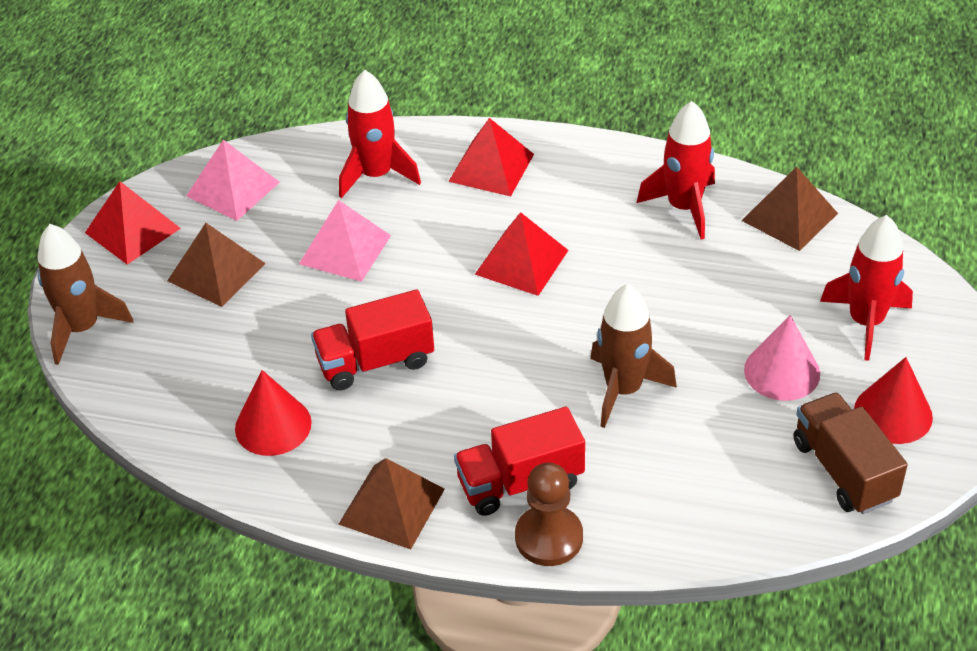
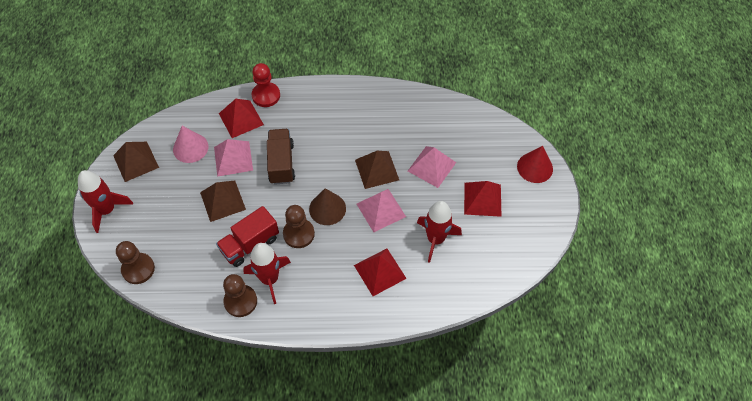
brown cone: none = 0 -> [309,188,346,225] = 1
brown pawn: [515,463,583,566] = 1 -> [116,241,155,284] [223,274,257,317] [283,205,315,248] = 3
brown rocket: [37,224,133,365] [590,284,677,428] = 2 -> none = 0
pink pyramid: [186,140,280,221] [299,200,391,282] = 2 -> [214,139,253,177] [357,189,406,232] [408,146,456,188] = 3
red cone: [235,370,312,456] [854,357,933,444] = 2 -> [517,146,553,183] = 1
red pawn: none = 0 -> [252,63,280,107] = 1
red truck: [311,290,434,390] [454,407,585,516] = 2 -> [216,206,279,267] = 1

